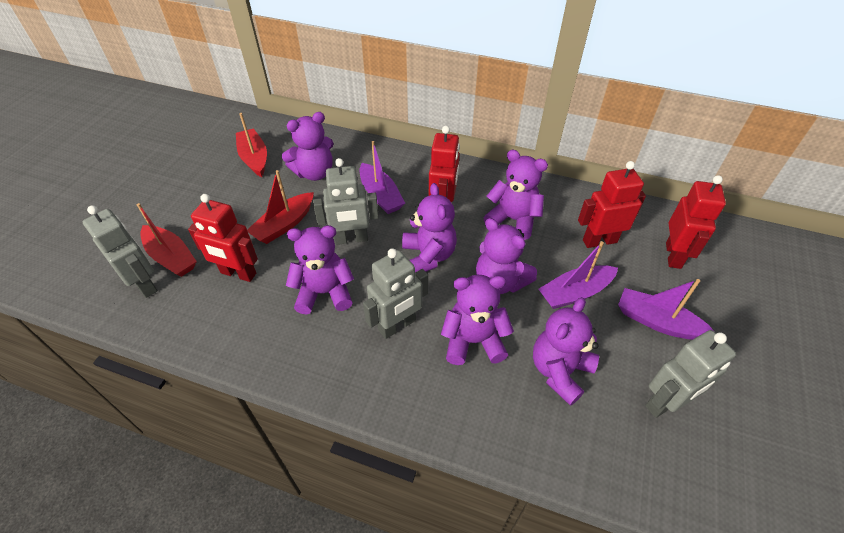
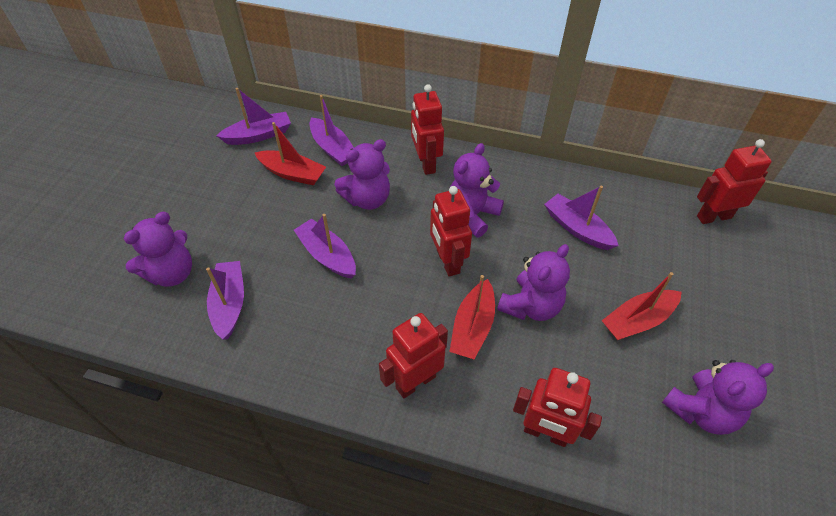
grey robot: [83,205,158,298] [313,158,379,245] [363,249,428,339] [645,330,736,418] = 4 -> none = 0
purple boat: [360,141,405,214] [539,241,618,309] [618,279,714,340] = 3 -> [206,261,244,340] [217,88,291,145] [294,214,356,279] [309,95,354,166] [544,186,619,250] = 5
purple teddy bear: [282,112,334,181] [286,225,354,315] [402,183,457,272] [441,275,514,365] [476,218,537,294] [484,150,548,240] [533,297,599,406] = 7 -> [124,212,192,287] [334,139,390,210] [450,143,504,238] [497,244,570,321] [662,360,774,435] = 5
red robot: [188,194,258,282] [429,126,460,202] [578,161,646,248] [666,175,726,269] = 4 -> [379,313,448,398] [411,84,444,175] [430,186,472,277] [513,368,602,447] [697,139,772,224] = 5

